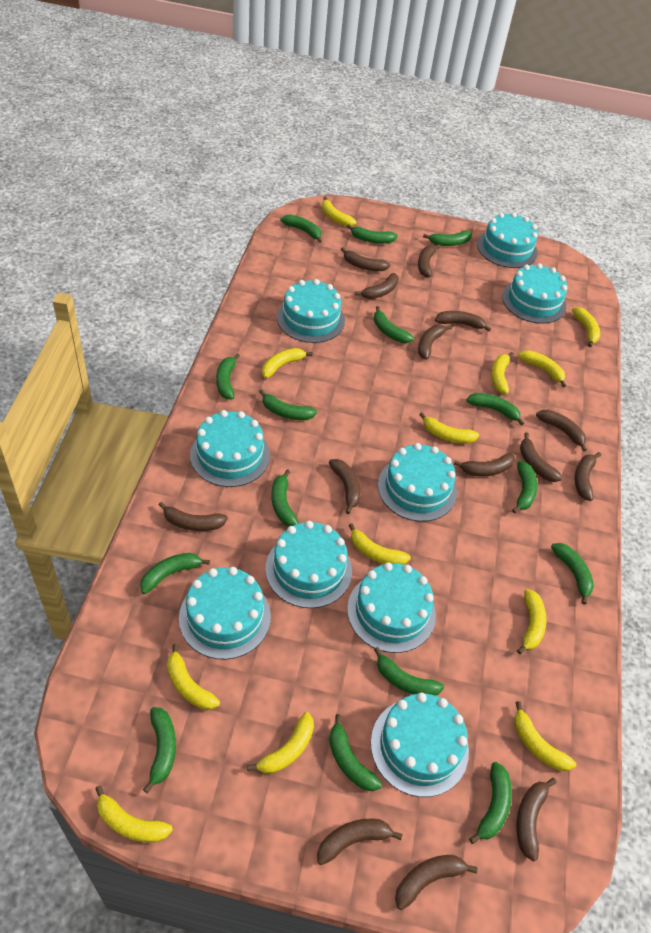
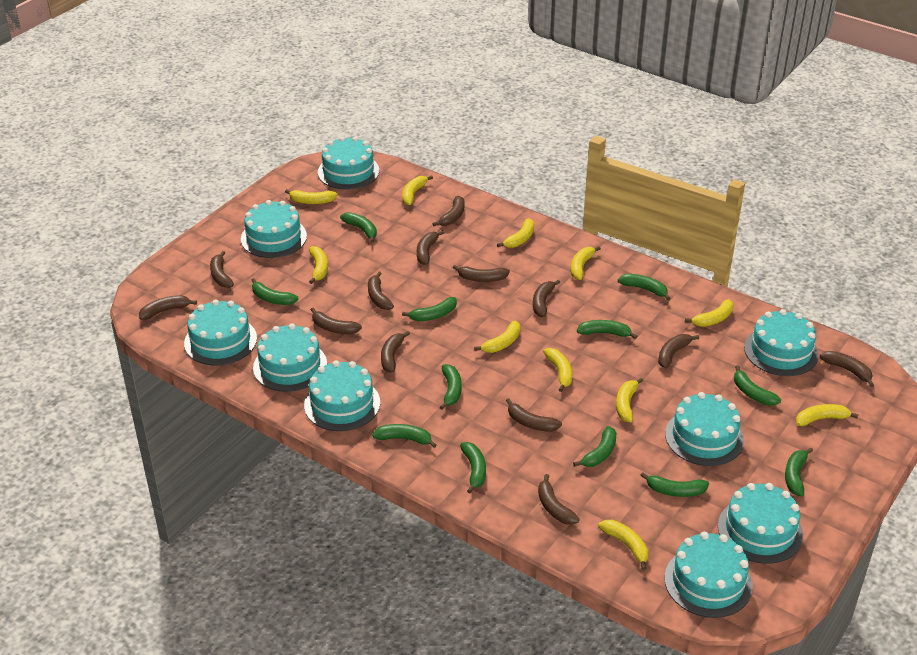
brown banana: [159,502,228,531] [317,819,402,865] [329,459,361,514] [341,247,390,271] [355,273,399,299] [395,855,478,910] [418,244,441,277] [418,325,452,359] [435,311,491,332] [454,453,515,476] [516,778,556,862] [520,433,563,482] [536,410,587,452] [575,452,601,501] = 14 -> [139,295,197,320] [210,251,234,288] [311,308,362,334] [368,272,394,310] [381,331,410,373] [417,230,444,265] [432,196,465,226] [453,265,510,282] [506,398,562,432] [533,279,560,317] [538,474,580,525] [658,334,699,368] [820,351,874,387] = 13
green banana: [140,553,210,594] [143,707,176,793] [216,354,240,400] [259,389,317,420] [271,469,299,526] [281,214,322,243] [329,714,382,791] [347,224,398,244] [374,306,414,343] [374,647,444,696] [423,230,472,246] [466,393,524,426] [469,762,512,844] [512,461,537,513] [551,543,594,605] = 15 -> [251,278,299,305] [340,212,377,243] [372,424,437,448] [402,297,457,321] [440,364,462,410] [460,442,486,493] [573,426,616,467] [577,320,637,339] [618,274,671,301] [640,472,709,497] [734,365,781,406] [785,448,813,496] = 12
yellow banana: [95,785,173,843] [167,644,220,710] [247,712,314,774] [262,348,313,379] [322,197,357,227] [348,523,411,565] [419,412,479,444] [491,352,514,394] [514,701,576,771] [517,589,547,654] [518,350,566,387] [572,307,600,347] = 12 -> [285,189,338,204] [309,246,328,284] [402,175,433,205] [474,320,521,353] [497,218,534,248] [543,348,572,392] [571,246,601,280] [598,520,648,570] [616,378,643,422] [685,299,734,327] [796,404,859,426] = 11

